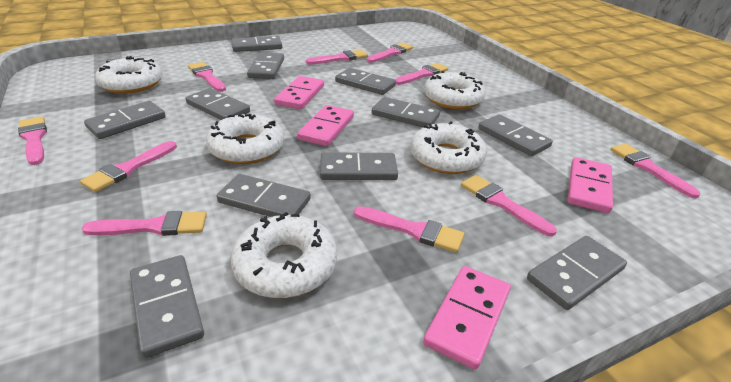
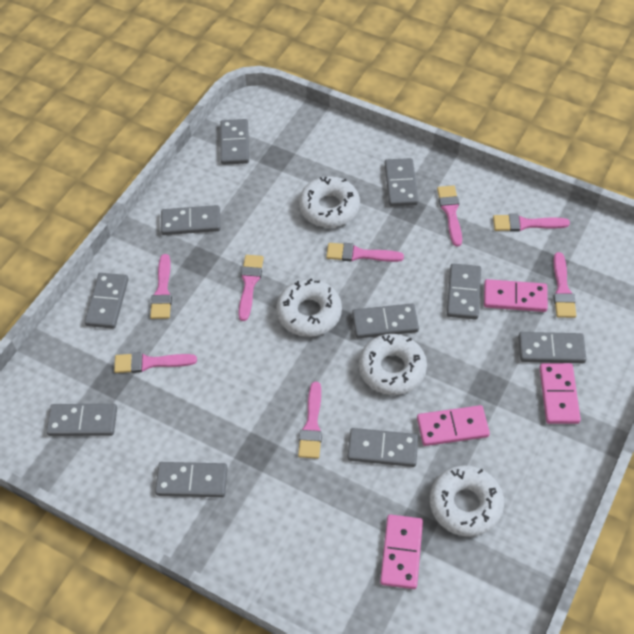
grey domino: [84,101,166,139] [130,255,204,358] [186,88,250,120] [217,174,311,217] [231,36,282,52] [247,52,284,79] [320,152,398,180] [335,68,396,95] [372,97,440,127] [478,114,553,156] [527,236,627,310] = 11 -> [46,404,117,436] [84,273,129,329] [155,462,228,497] [161,205,220,235] [220,119,249,165] [348,428,418,467] [352,303,419,338] [385,158,418,207] [447,264,481,320] [518,332,586,363] = 10
pink brush: [18,116,47,165] [80,141,177,192] [81,211,207,236] [188,62,226,92] [306,50,368,64] [354,206,465,253] [367,42,413,63] [395,63,448,85] [461,175,557,236] [610,143,700,199] = 10 -> [114,352,197,373] [150,254,172,319] [238,255,264,321] [298,382,322,459] [326,243,404,262] [437,185,462,247] [493,214,570,232] [553,252,576,318] = 8
white donut: [95,56,163,94] [206,114,284,164] [231,212,337,298] [410,121,487,174] [424,71,486,109] = 5 -> [276,279,342,337] [299,176,360,228] [359,334,427,395] [430,466,504,537] = 4

